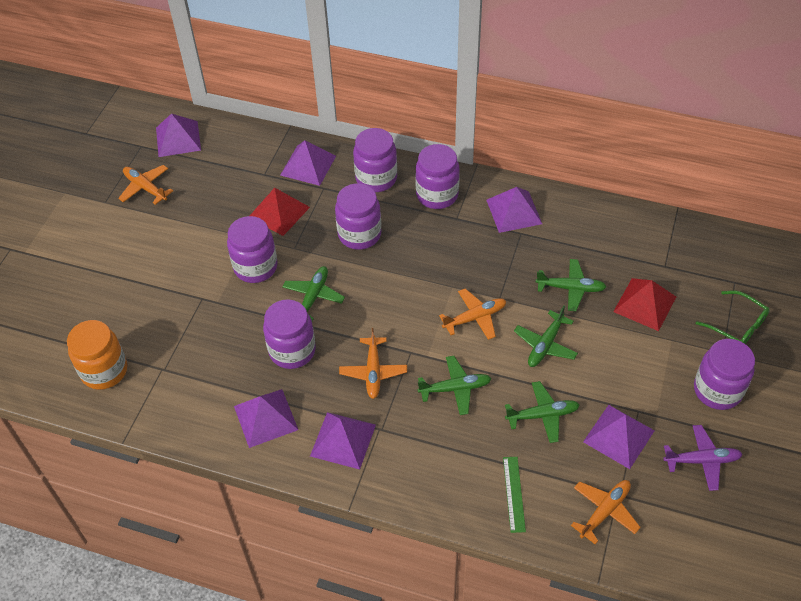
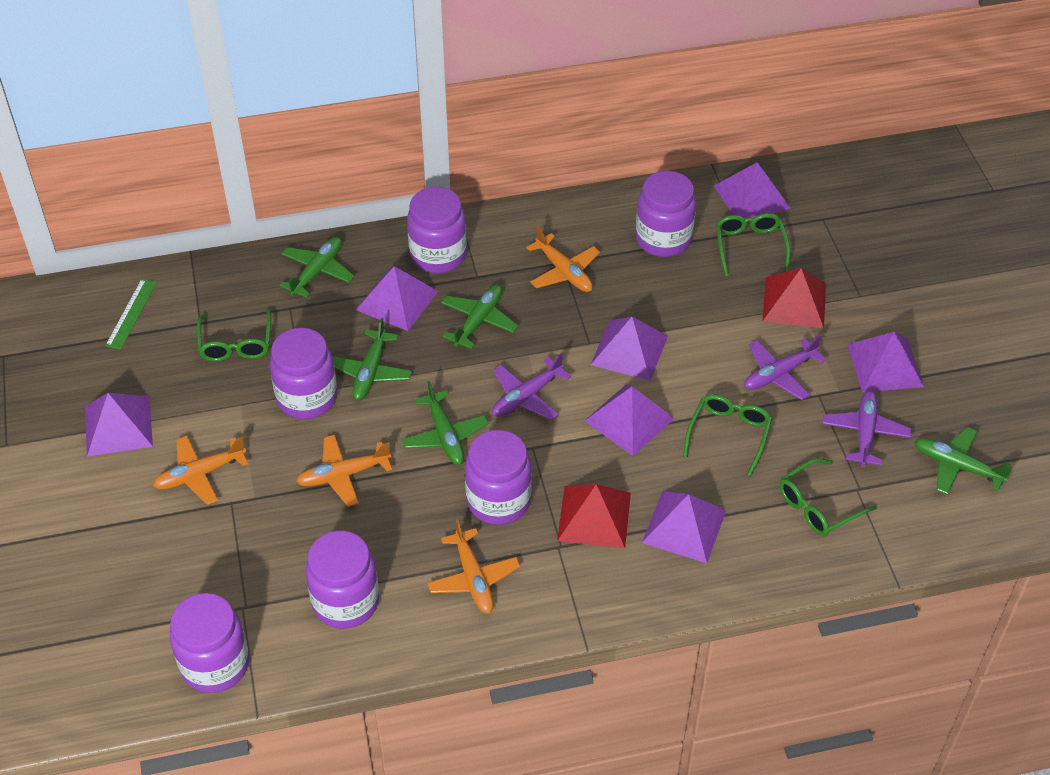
green glasses: [696,291,770,344] = 1 -> [197,308,271,362] [683,394,772,477] [716,213,790,277] [779,458,877,536] = 4
orange jar: [67,320,127,390] = 1 -> none = 0
purple plane: [663,425,742,491] = 1 -> [492,353,571,420] [744,335,826,400] [822,391,911,467] = 3
purple pyramid: [156,114,201,157] [234,389,298,448] [280,140,336,186] [310,412,376,470] [487,187,542,233] [583,405,655,469] = 6 -> [85,393,153,457] [356,266,438,331] [584,384,675,456] [591,316,668,381] [642,491,727,563] [714,162,790,219] [847,332,924,392] = 7

